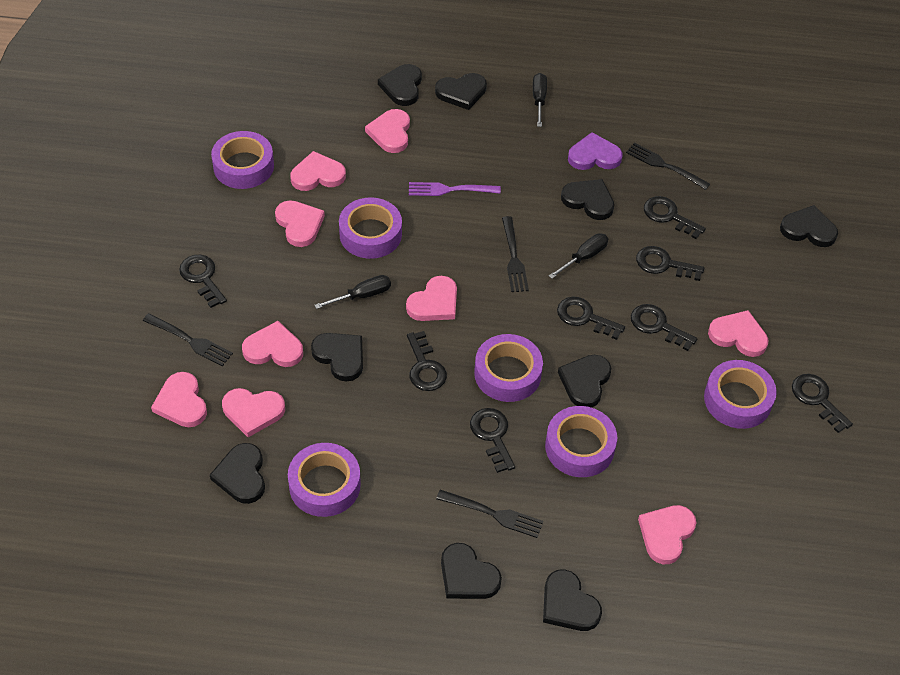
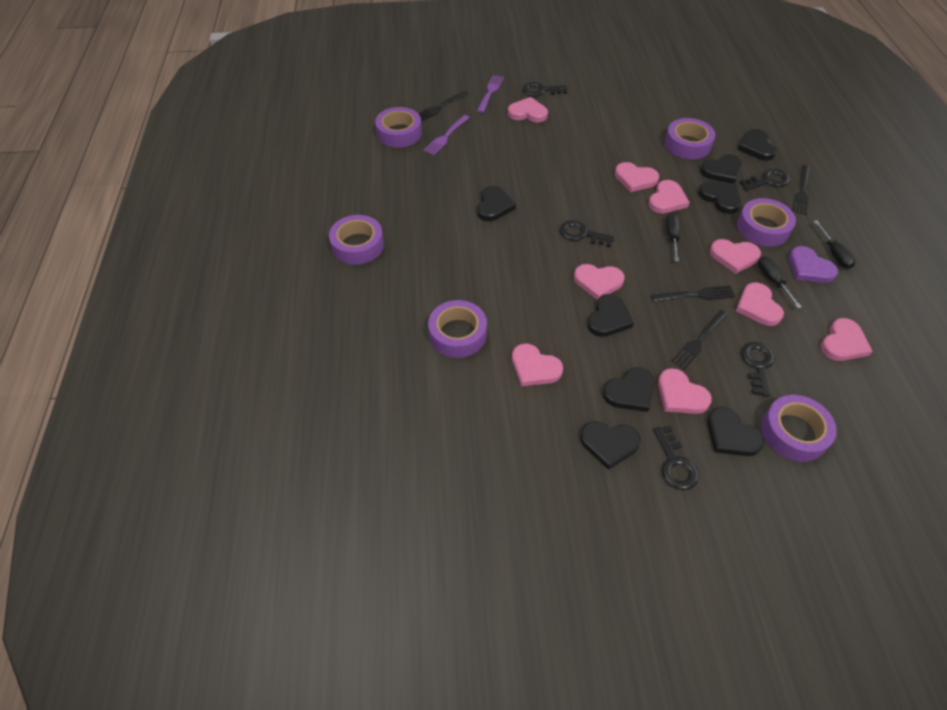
black heart: [210,443,265,504] [311,333,363,382] [378,64,422,106] [435,73,487,110] [441,543,502,599] [543,569,602,631] [558,355,611,408] [561,179,614,220] [780,205,838,247] = 9 -> [477,186,516,221] [580,421,641,470] [587,294,634,337] [603,367,655,412] [698,181,741,214] [700,154,742,184] [707,407,764,456] [737,129,777,161] = 8
black key: [179,255,227,308] [407,331,447,391] [470,408,515,473] [557,297,625,340] [631,304,698,351] [636,246,704,281] [644,196,706,239] [792,374,853,433] = 8 -> [522,82,568,97] [559,220,615,247] [653,426,699,490] [739,168,790,191] [741,342,775,397] = 5
purple fork: [409,182,501,196] = 1 -> [423,115,470,155] [477,75,504,113] = 2

